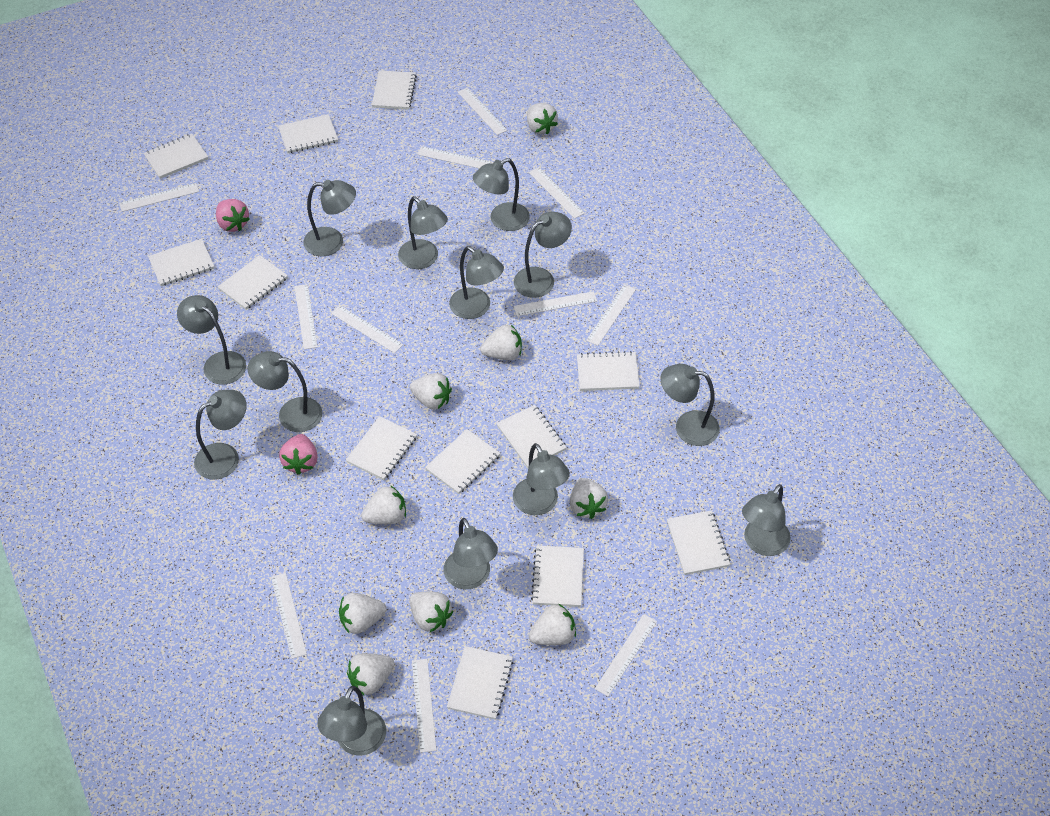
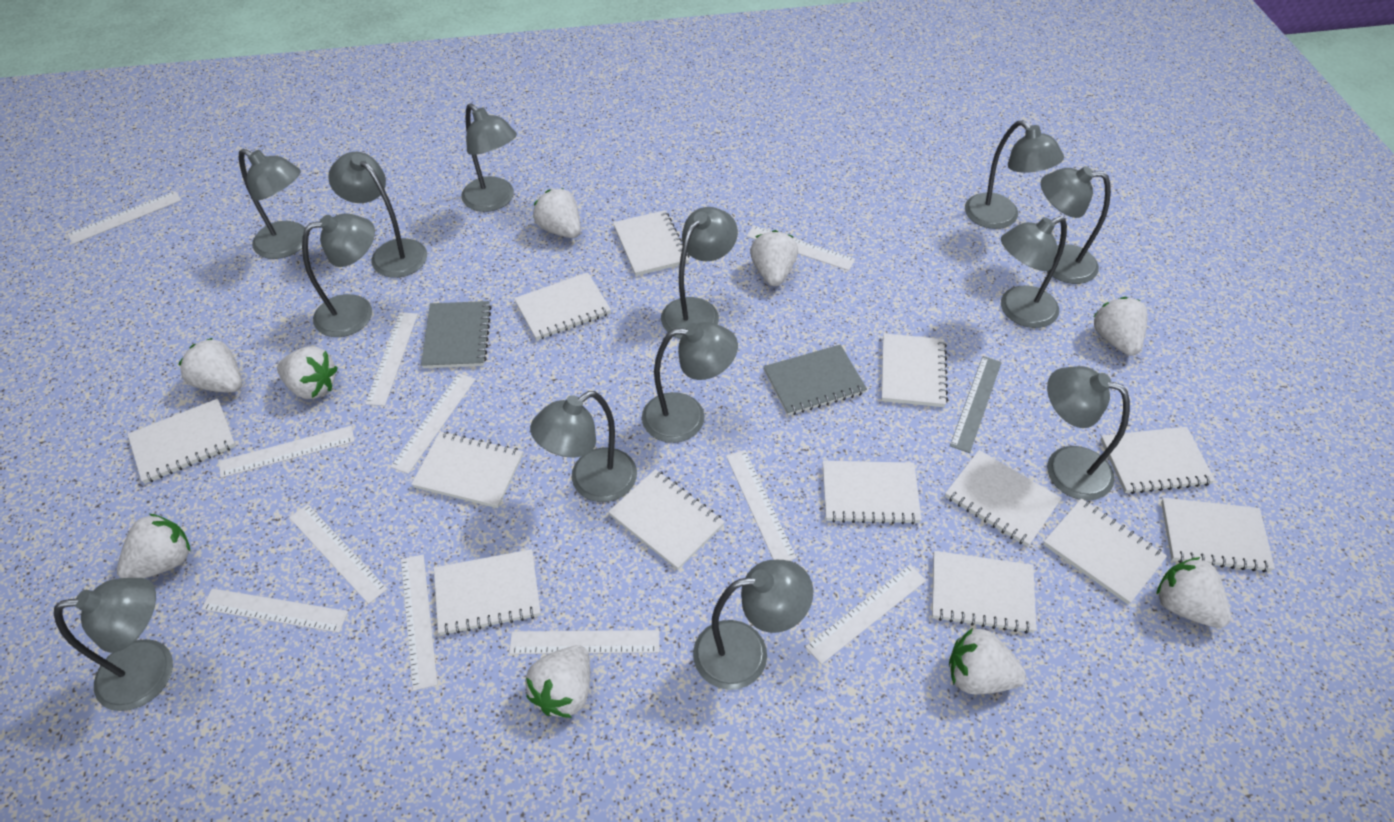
grey notebook: none = 0 -> [421,301,492,368] [763,345,867,415] = 2
grey ruler: none = 0 -> [950,356,1002,453] = 1
pink strawberry: [216,199,250,232] [279,434,318,475] = 2 -> none = 0
white notebook: [144,134,208,179] [148,239,215,286] [217,255,288,310] [278,114,338,153] [346,416,417,480] [372,70,417,110] [425,429,500,494] [447,646,513,720] [496,405,567,468] [531,545,584,607] [577,351,640,391] [667,510,731,575] = 12 -> [128,399,236,484] [411,431,523,508] [434,549,541,636] [514,272,611,340] [608,469,725,570] [613,210,689,276] [823,461,922,525] [882,333,948,407] [932,551,1036,634] [945,450,1062,547] [1043,498,1167,605] [1100,427,1215,494] [1161,498,1275,572] = 13

